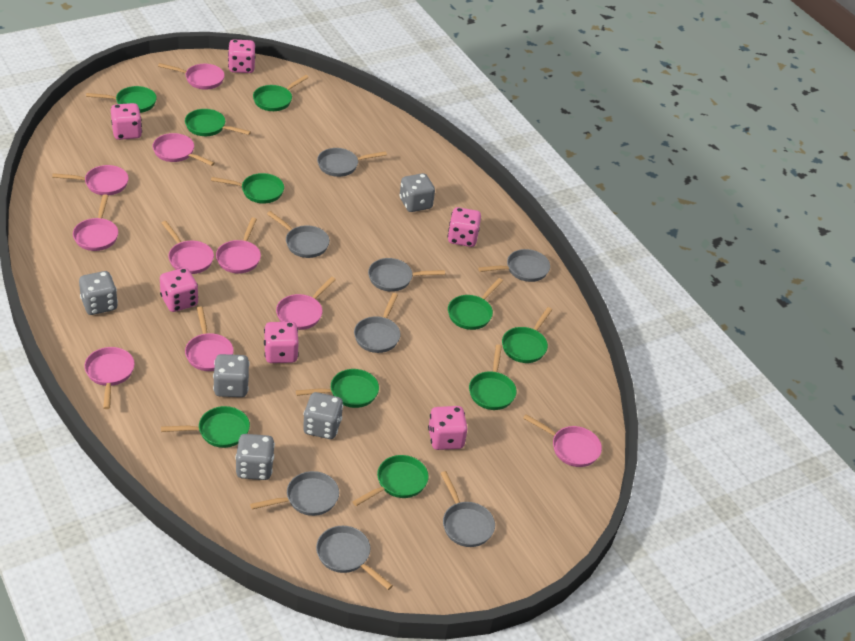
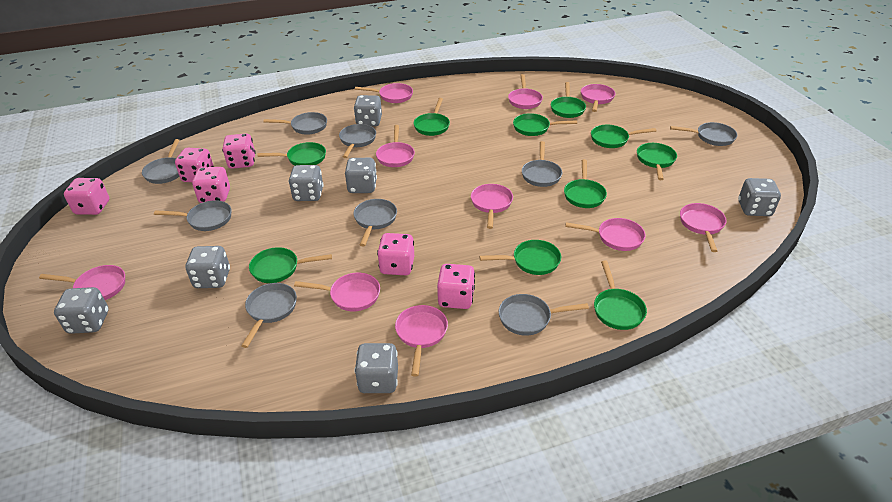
grey dice: [79,271,118,315] [213,354,250,397] [235,434,275,480] [303,392,343,439] [400,173,435,212] = 5 -> [54,287,108,334] [185,246,230,288] [289,165,324,201] [345,158,377,193] [354,95,382,126] [354,343,398,393] [738,178,781,216] = 7
grey pan: [250,471,339,516] [267,211,330,258] [316,526,393,590] [317,148,387,177] [354,293,401,353] [368,258,445,292] [440,471,495,547] [478,249,550,282] = 8 -> [142,139,180,184] [154,200,232,231] [241,283,297,348] [264,112,327,135] [339,124,376,158] [353,199,397,246] [499,294,589,336] [522,141,562,187] [670,122,737,146] = 9

